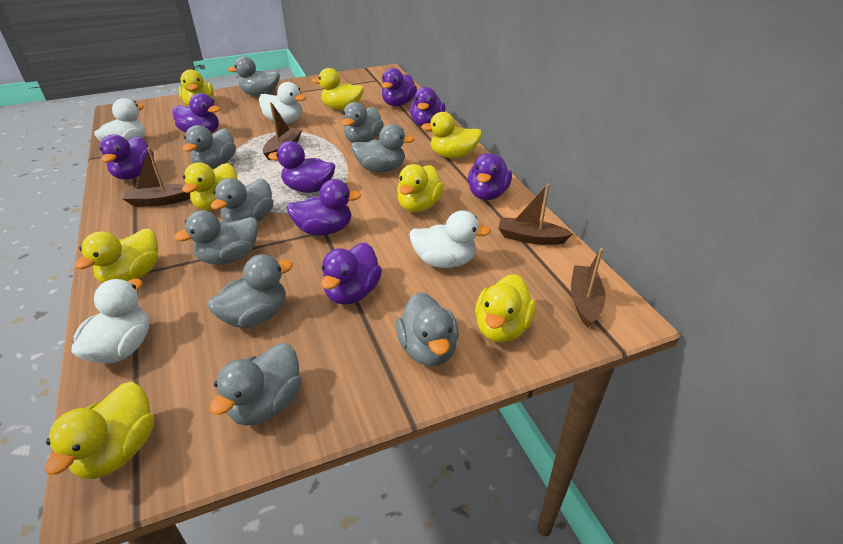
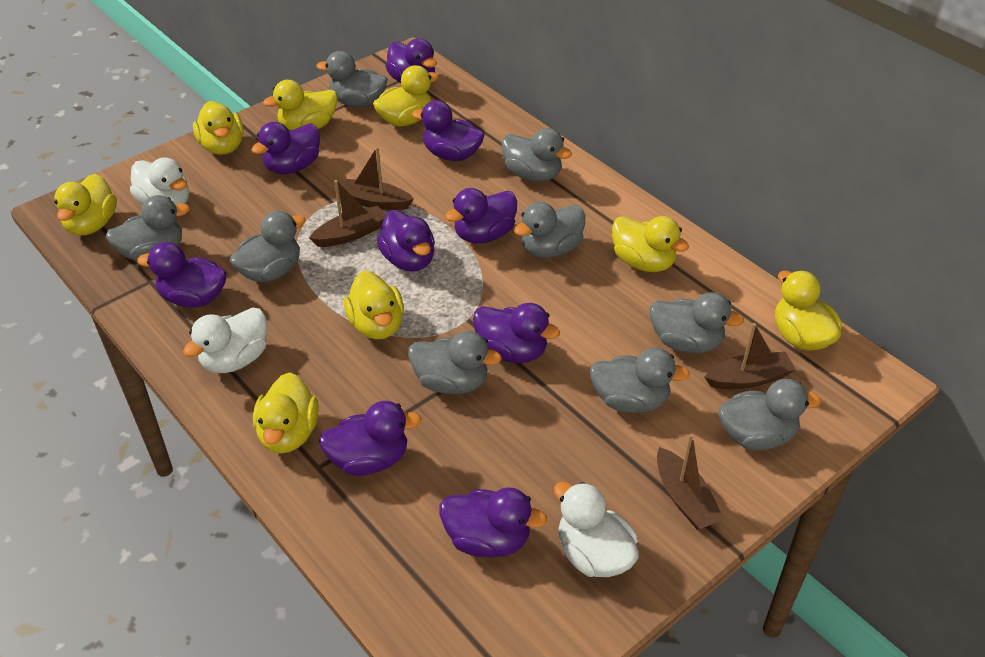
purple duck: [100,135,154,179] [172,93,220,133] [268,141,335,193] [287,179,361,235] [321,243,382,305] [382,68,417,106] [410,87,446,126] [468,153,512,200] = 8 -> [137,242,227,308] [251,122,320,174] [319,401,421,476] [377,210,435,272] [385,38,437,83] [412,100,485,161] [439,487,547,557] [445,188,517,243] [473,303,560,363] = 9
white duck: [71,279,149,364] [94,98,145,141] [259,82,306,123] [409,210,491,268] = 4 -> [130,158,189,205] [183,308,267,373] [554,482,639,577] = 3

